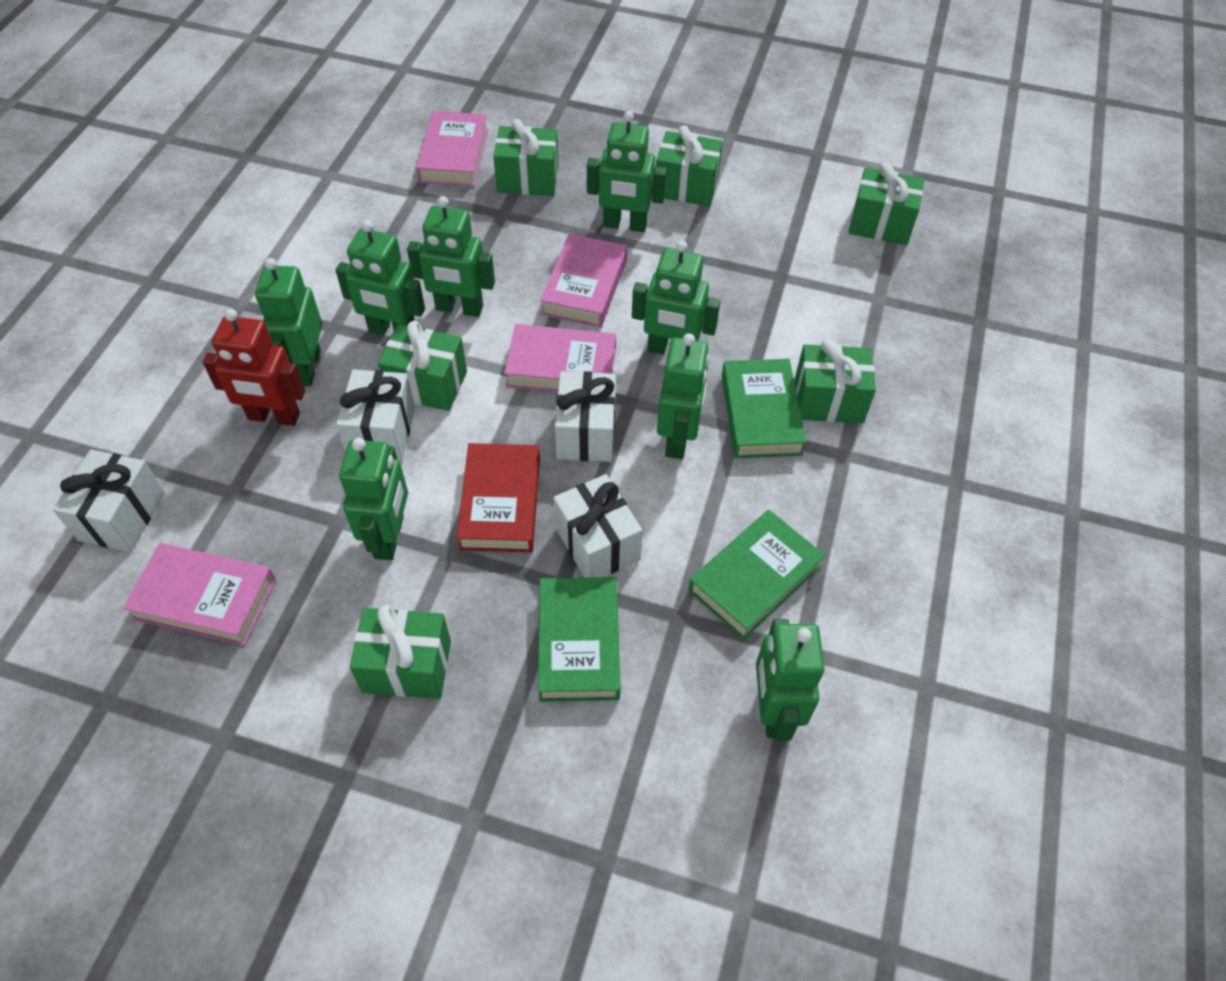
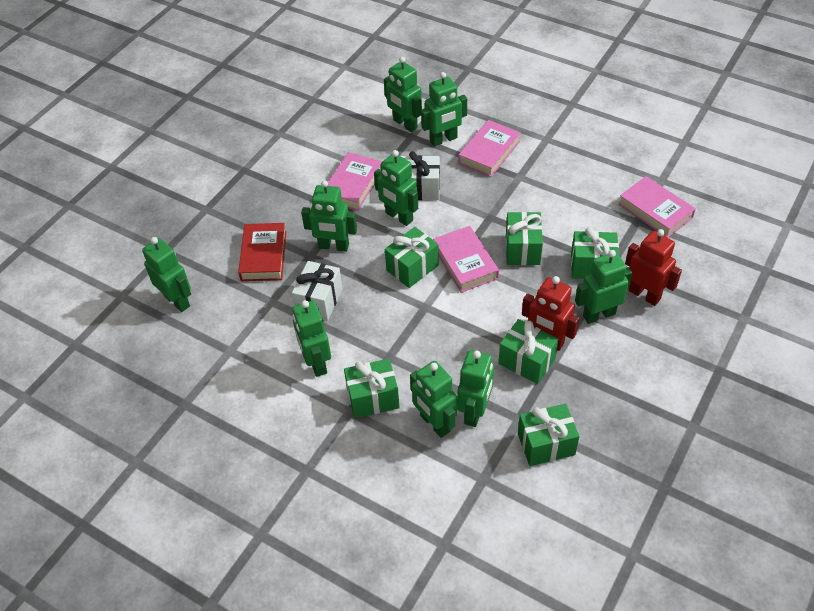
green book: [538,577,620,702] [688,510,825,640] [722,359,807,458] = 3 -> none = 0
green robot: [255,258,322,386] [335,220,425,335] [339,438,408,560] [407,196,495,317] [587,111,667,232] [632,241,720,355] [657,333,709,459] [756,619,824,741] = 8 -> [142,237,191,312] [292,300,331,377] [301,180,357,252] [374,150,418,226] [384,57,422,132] [410,361,457,438] [421,72,467,146] [457,350,494,427] [575,250,633,324] = 9
red robot: [203,309,305,426] = 1 -> [522,276,579,351] [625,229,682,306] = 2
white gift: [53,450,165,552] [336,369,415,461] [553,474,642,578] [555,371,616,462] = 4 -> [292,261,343,321] [401,151,440,200] = 2

